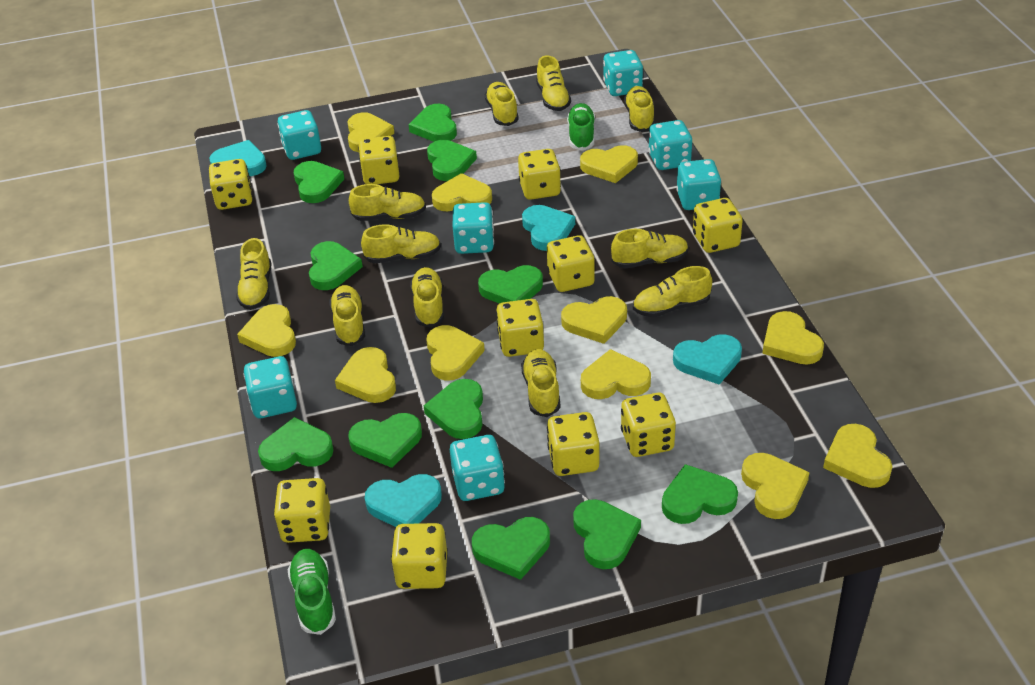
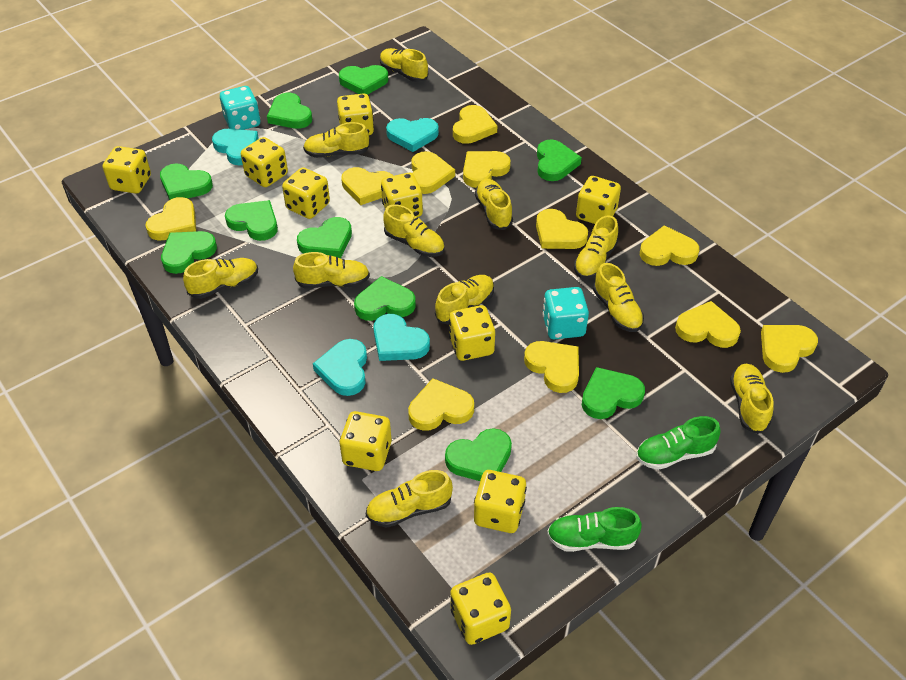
green heart: [258,417,334,471] [294,161,344,203] [309,241,363,290] [348,413,422,468] [408,104,457,142] [424,379,483,439] [427,140,477,181] [472,517,550,580] [478,265,543,303] [573,499,641,569] [662,464,738,524] = 11 -> [160,163,213,200] [161,231,217,274] [225,200,278,241] [267,93,312,129] [297,217,352,258] [339,65,388,95] [354,276,416,321] [445,428,512,481] [537,140,582,181] [582,367,645,419] = 10
turquoise dice: [243,356,297,418] [278,110,321,160] [450,435,505,501] [453,202,494,254] [603,50,643,96] [648,120,692,170] [676,159,721,210] = 7 -> [220,86,260,130] [542,287,589,339] = 2

